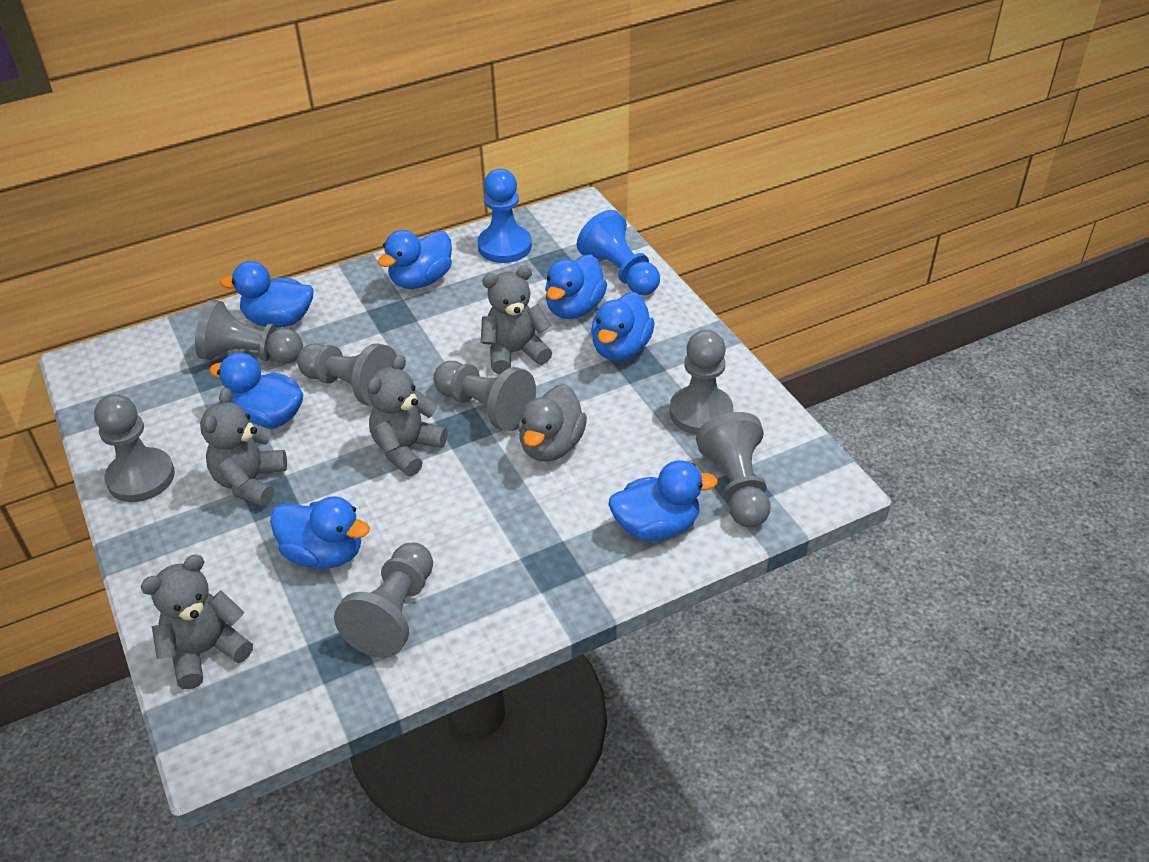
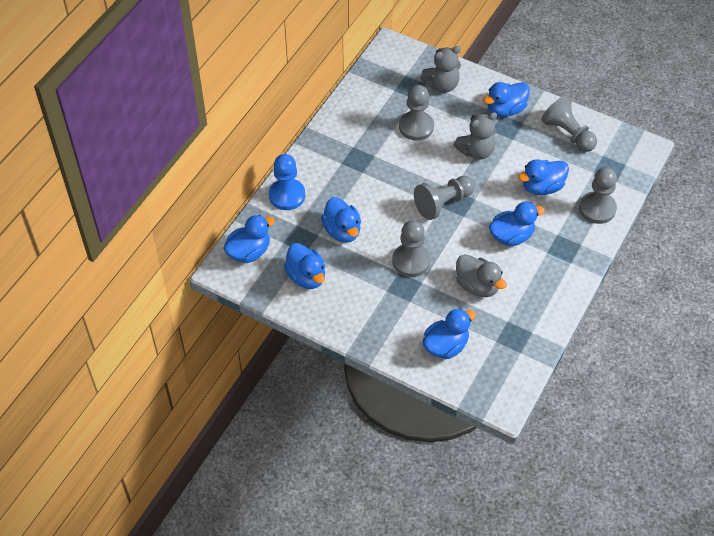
blue pawn: [477,169,532,263] [577,210,660,295] = 2 -> [269,154,305,210] = 1
grey pawn: [94,394,175,502] [195,299,303,364] [297,343,397,407] [334,543,433,658] [433,361,536,432] [670,330,733,435] [696,412,770,527] = 7 -> [392,220,430,277] [399,85,434,140] [414,176,475,220] [541,96,597,152] [579,167,617,224] = 5
grey teddy bear: [140,555,253,689] [200,388,287,507] [368,355,448,476] [481,266,552,375] = 4 -> [421,46,461,93] [453,112,497,160] = 2

